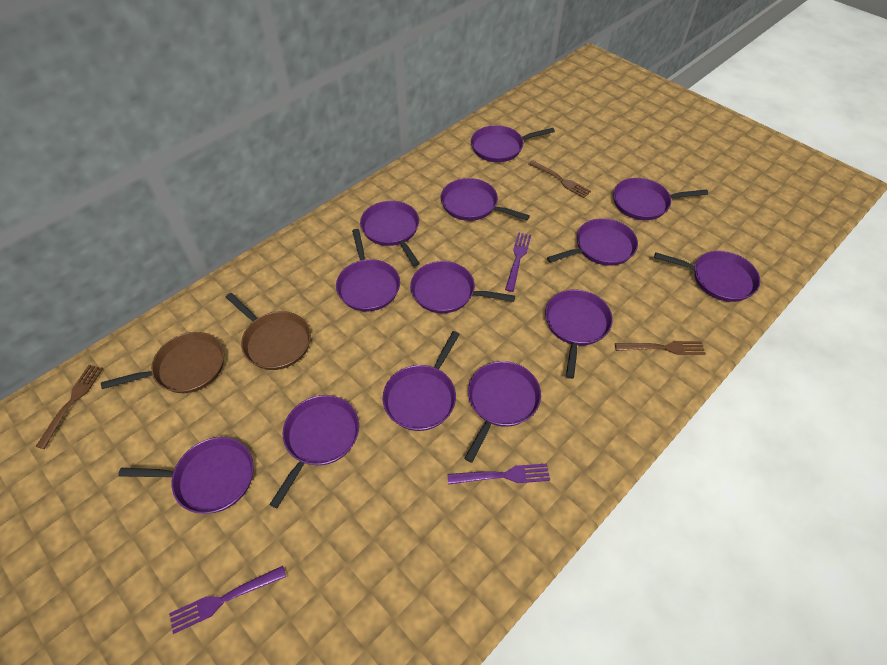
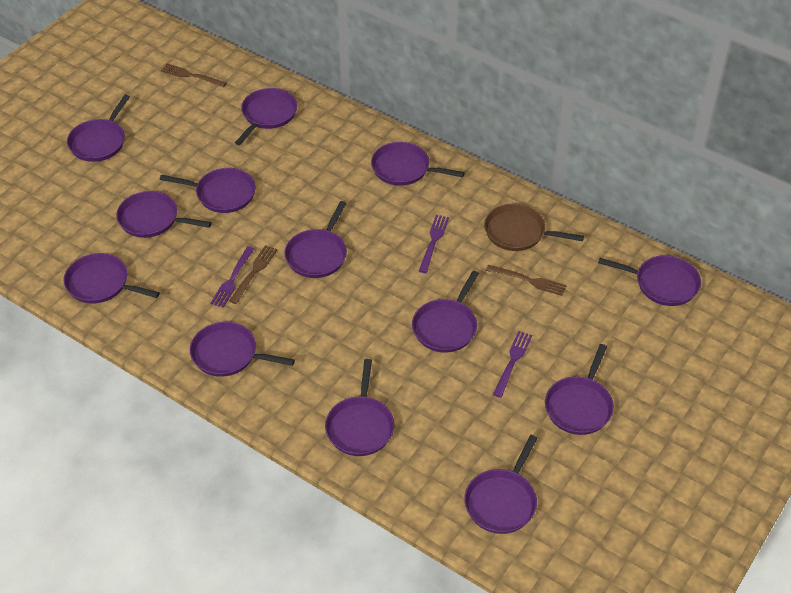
brown pan: [101,332,224,393] [226,293,311,370] = 2 -> [484,204,584,251] = 1

